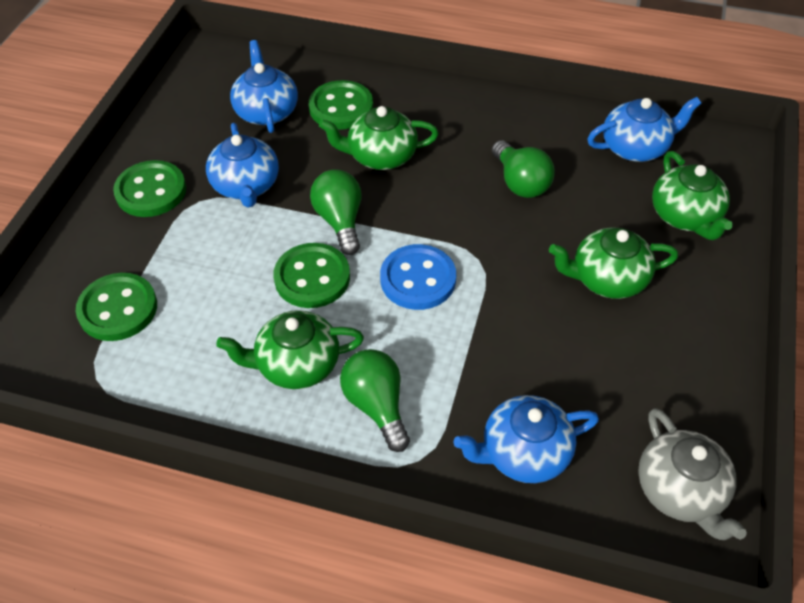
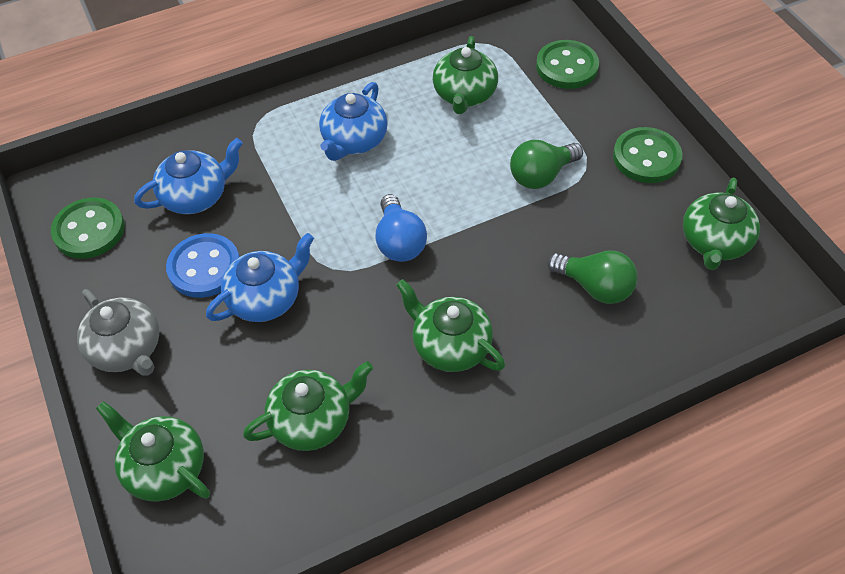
blue light bulb: none = 0 -> [376,194,427,262] = 1
blue teapot: [206,123,279,207] [230,40,298,133] [454,395,599,483] [587,97,701,162] = 4 -> [134,138,243,214] [206,233,314,322] [319,82,388,161] = 3
green button: [75,273,157,341] [113,160,186,217] [273,243,350,308] [309,80,373,130] = 4 -> [51,198,125,259] [536,40,599,89] [613,127,682,183] = 3
green light bulb: [310,169,362,255] [340,349,410,452] [492,140,555,198] = 3 -> [510,140,583,189] [547,251,638,304] = 2
green teapot: [216,310,364,389] [319,106,439,170] [549,228,678,299] [652,151,733,240] = 4 -> [96,401,210,502] [243,361,373,451] [396,279,505,372] [433,36,498,114] [683,178,760,270] = 5

